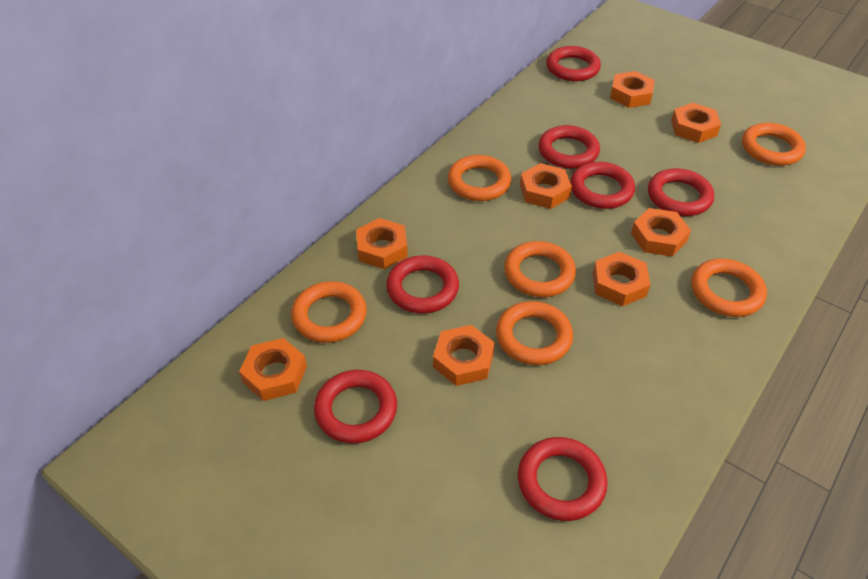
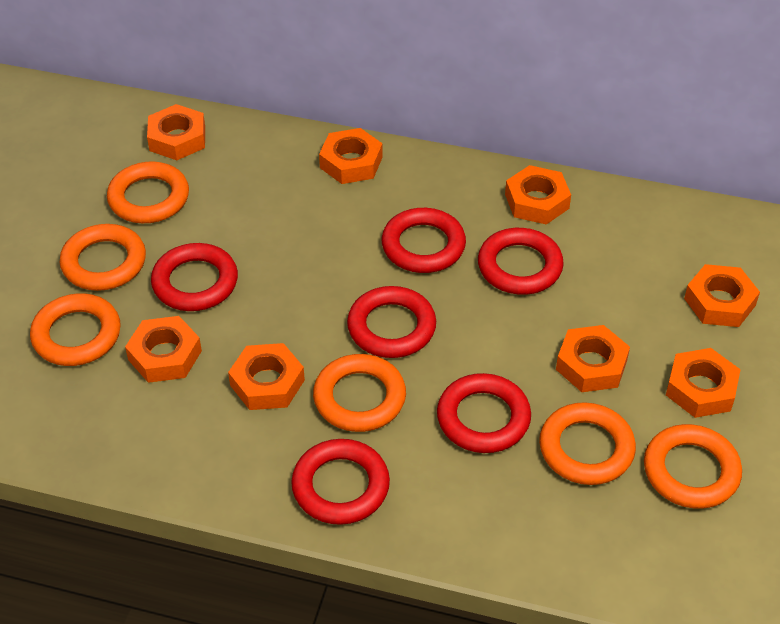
red ring: [314,370,397,444] [386,255,459,313] [518,437,608,521] [538,125,600,169] [546,46,601,81] [570,162,635,209] [648,168,714,216] = 7 -> [151,243,238,311] [291,439,390,525] [347,286,436,358] [382,208,466,273] [437,373,531,453] [478,228,564,295] = 6

